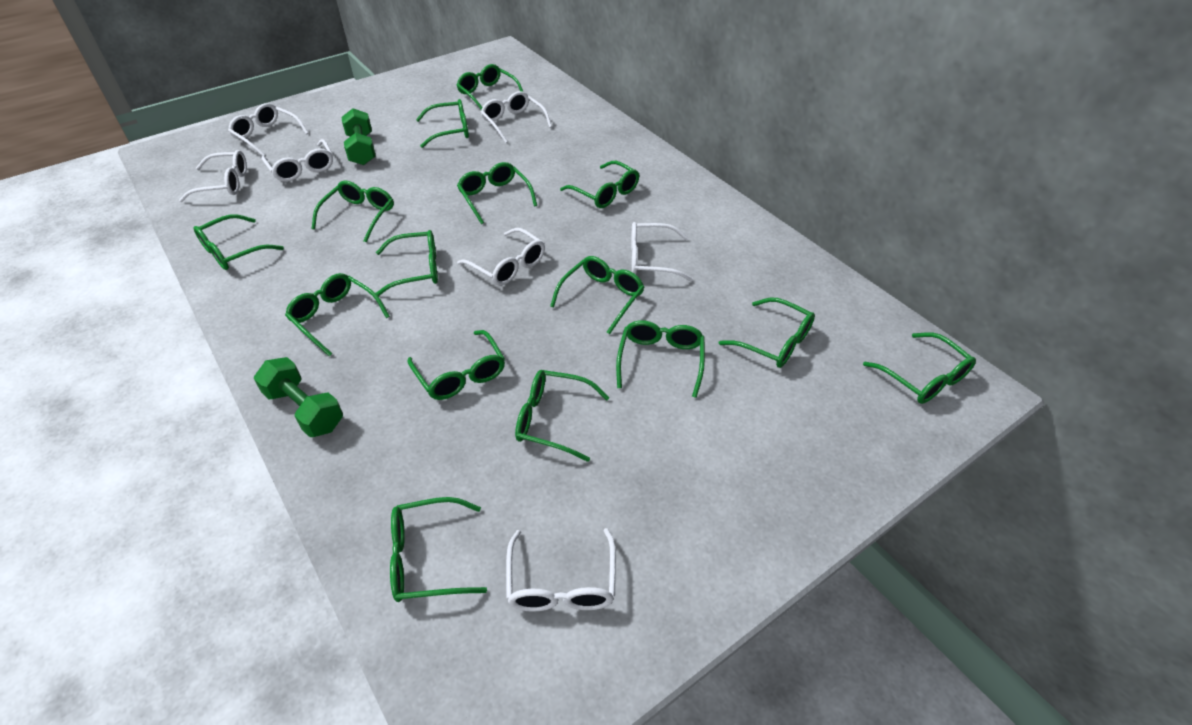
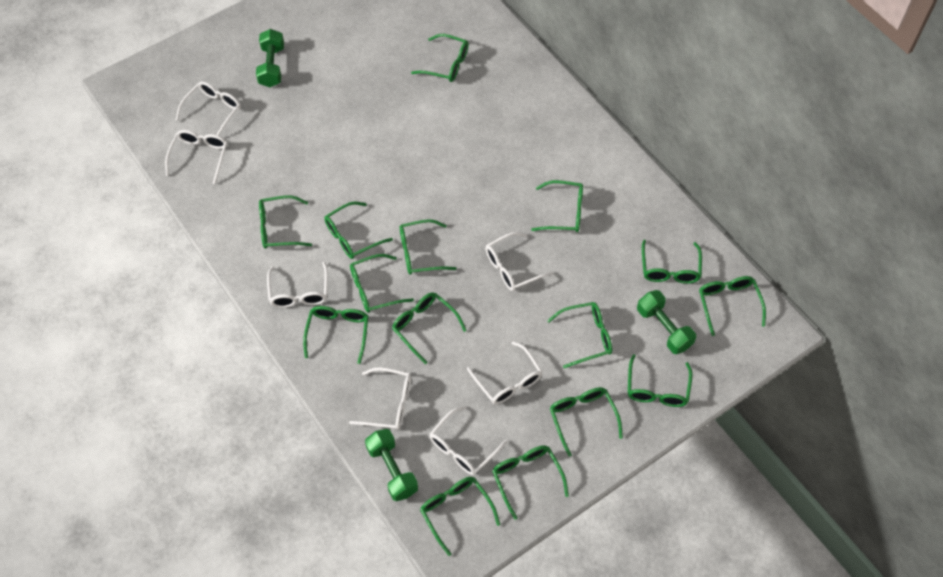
green dumbbell: [254,357,343,437] [342,108,376,165] = 2 -> [256,29,284,87] [365,429,418,501] [637,290,696,354] = 3

